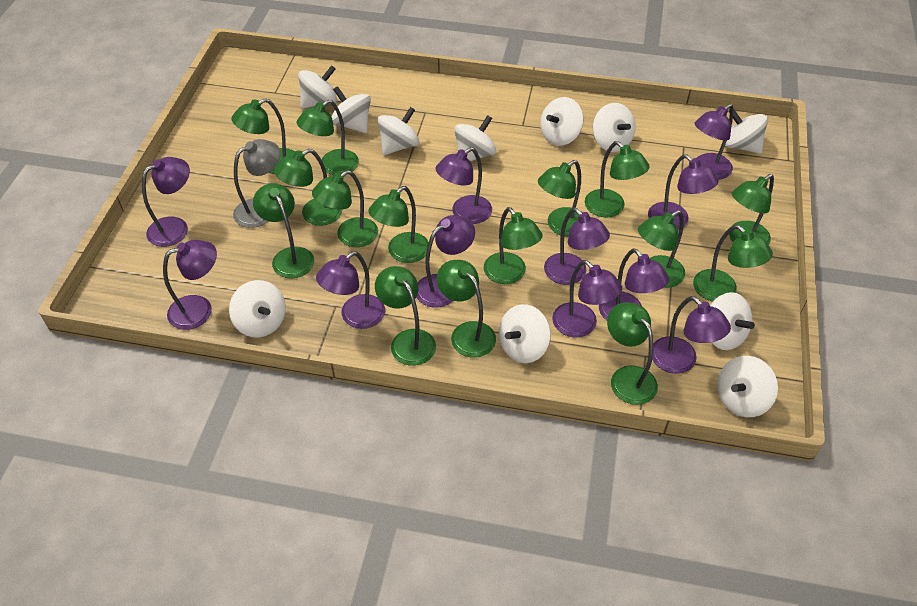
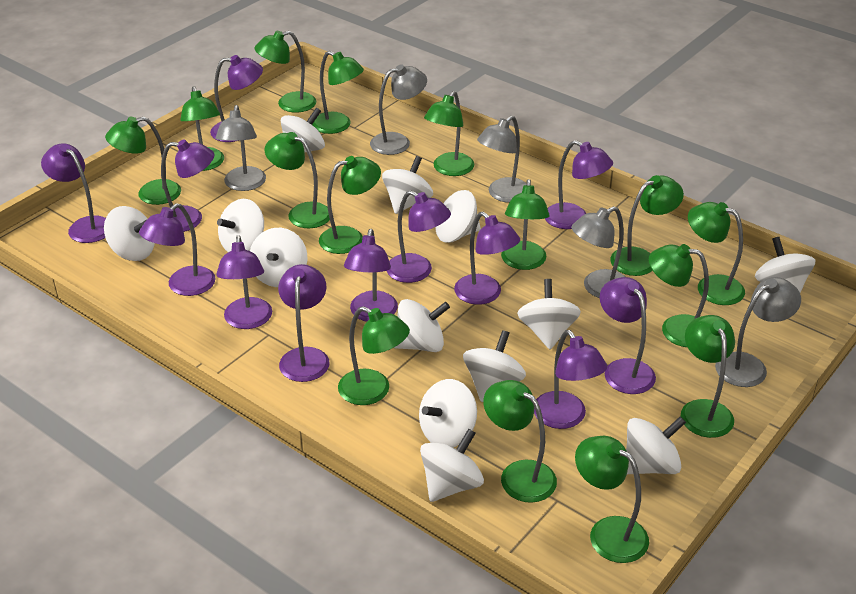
grey lamp: [233,139,280,228] = 1 -> [216,105,266,191] [370,64,427,155] [477,116,526,203] [571,206,626,298] [715,277,801,387] = 5
purple lamp: [142,157,190,247] [163,240,217,330] [316,251,385,329] [417,215,475,308] [435,147,492,224] [544,208,610,285] [552,260,622,337] [599,248,669,321] [648,155,719,230] [652,296,731,374] [695,104,733,180] = 11 -> [41,143,106,243] [139,203,215,296] [161,139,214,232] [210,55,263,142] [216,235,272,329] [278,264,330,382] [344,229,398,322] [387,191,451,283] [454,211,520,305] [534,330,607,429] [545,140,613,229] [600,277,656,394] = 12
white spinning top: [229,280,286,338] [298,65,337,108] [331,86,371,133] [377,107,420,155] [454,115,496,161] [499,304,551,363] [540,97,583,146] [593,103,636,152] [710,292,755,350] [717,356,778,417] [725,108,768,154] = 11 -> [104,206,155,261] [217,199,264,252] [250,228,307,287] [281,107,325,152] [382,156,433,214] [394,299,450,352] [419,379,477,447] [420,429,484,502] [436,190,481,243] [463,330,526,402] [517,279,581,349] [626,417,686,474] [755,237,815,293] = 13

